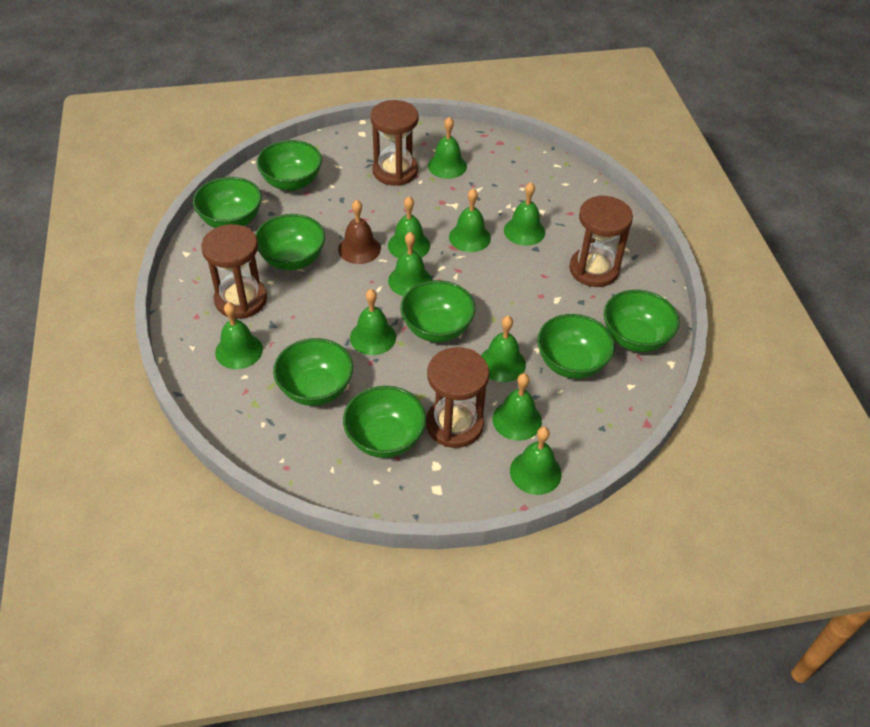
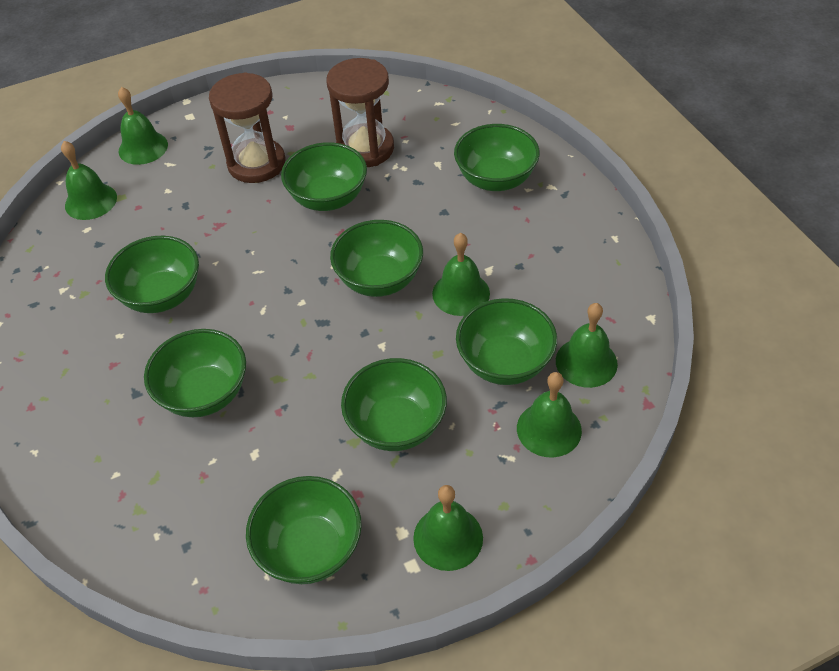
brown bell: [338,200,381,264] = 1 -> none = 0
brown hourglass: [201,224,267,319] [370,100,419,186] [426,347,489,448] [569,195,633,287] = 4 -> [209,72,285,183] [327,58,394,167] = 2
green bell: [215,302,263,369] [350,289,396,355] [388,196,430,259] [388,232,432,296] [428,117,467,179] [449,188,491,252] [481,316,526,382] [492,373,542,441] [504,182,545,246] [510,427,562,495] = 10 -> [61,141,117,220] [118,87,168,165] [413,485,483,571] [432,233,490,316] [517,372,582,458] [556,303,618,388] = 6

